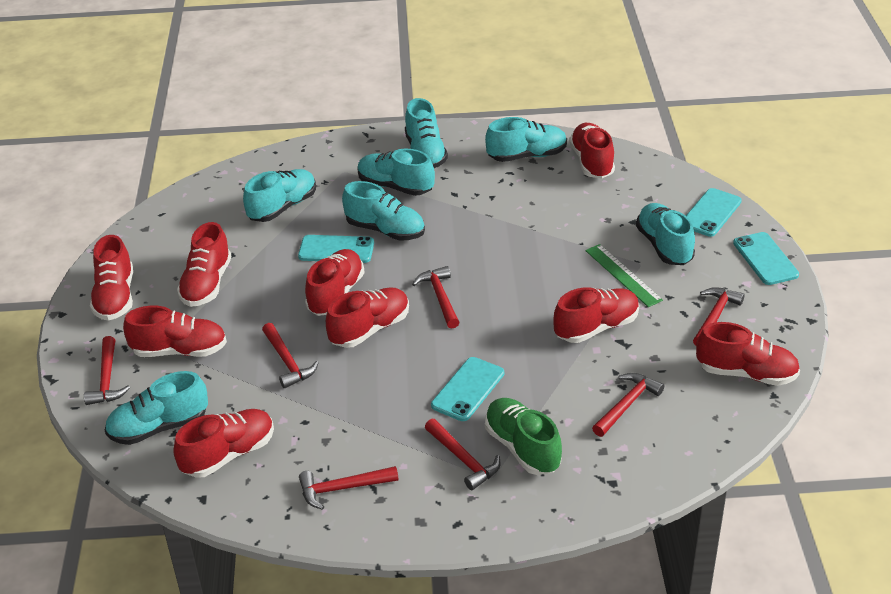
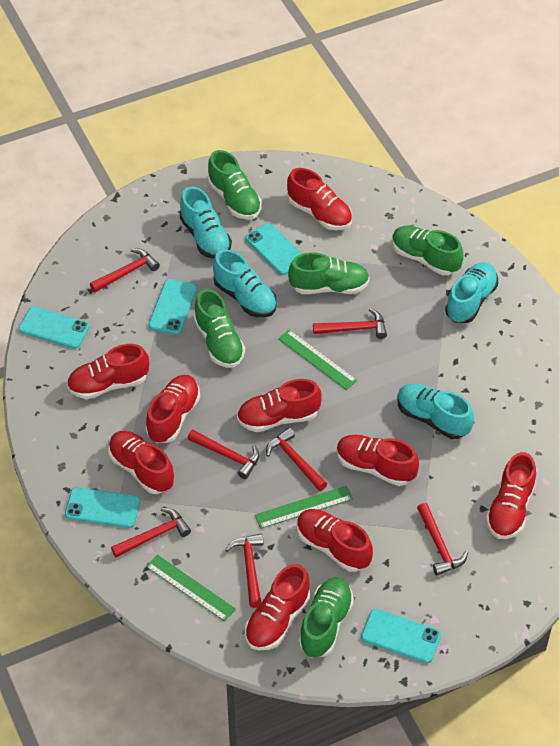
green ruler: [585,244,663,307] = 1 -> [146,554,236,622] [255,486,353,529] [278,330,357,390] = 3
green shoe: [485,398,562,475] = 1 -> [194,289,245,368] [208,150,262,219] [288,252,370,294] [299,577,354,658] [392,226,464,275] = 5
turquoise phone: [298,235,374,263] [431,357,504,421] [686,188,742,237] [733,232,799,285] = 4 -> [19,306,90,349] [65,487,140,528] [148,279,197,335] [245,223,302,275] [361,609,441,663] = 5
turquoise shoe: [105,371,208,445] [243,169,316,222] [342,181,425,241] [357,148,435,196] [405,98,448,168] [485,117,567,162] [636,203,695,265] = 7 -> [180,186,232,259] [213,249,277,317] [397,383,474,439] [445,262,498,323] = 4

